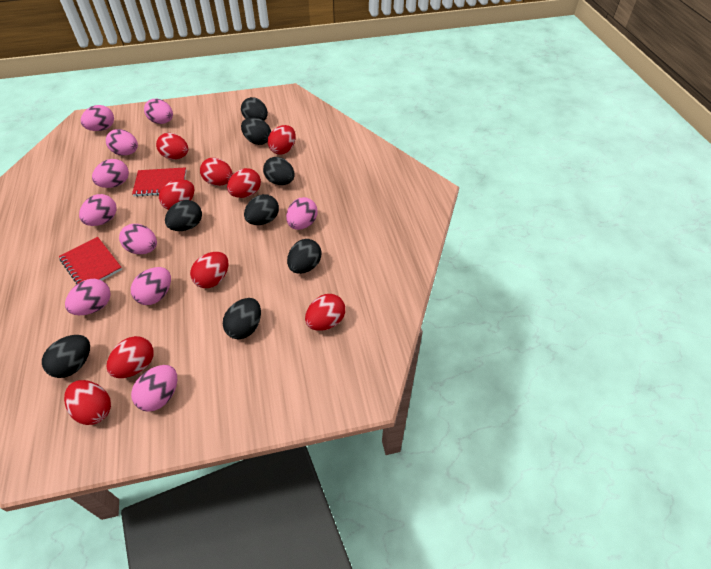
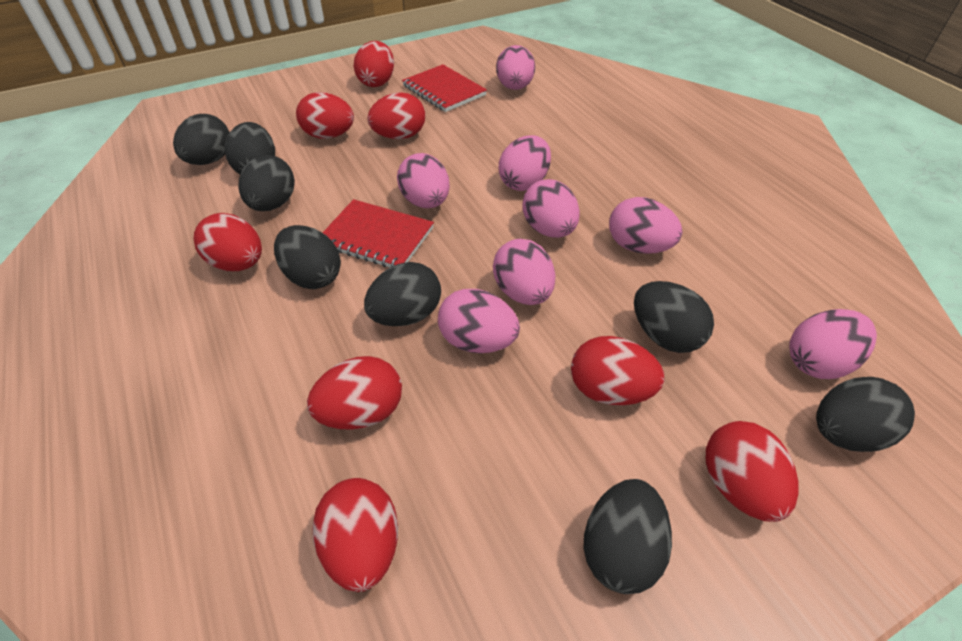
pink egg: [65,279,111,315] [79,194,117,226] [81,105,114,131] [92,159,129,188] [106,129,138,156] [119,224,157,254] [131,267,171,305] [131,365,177,412] [144,99,173,124] [286,197,317,230] = 10 -> [397,153,450,208] [438,289,520,353] [493,239,555,305] [496,45,535,90] [499,135,551,191] [522,179,580,238] [609,197,683,254] [789,309,877,379] = 8
red egg: [64,380,111,425] [106,336,154,378] [156,133,188,159] [159,179,194,210] [190,252,228,288] [200,158,233,186] [227,168,261,198] [268,125,296,155] [305,294,345,331] = 9 -> [194,213,262,271] [296,92,354,139] [307,356,402,430] [313,478,398,592] [354,41,394,87] [367,92,425,139] [571,336,664,405] [706,421,798,522] = 8

